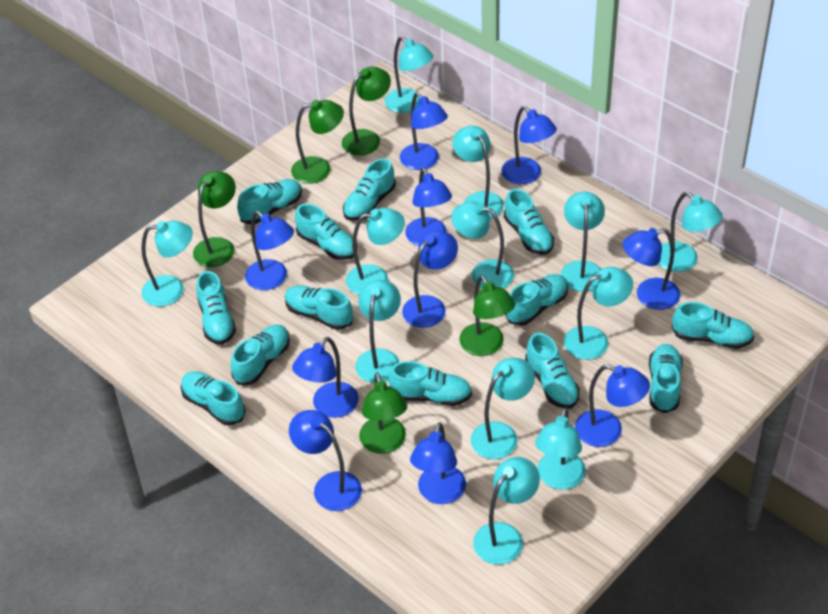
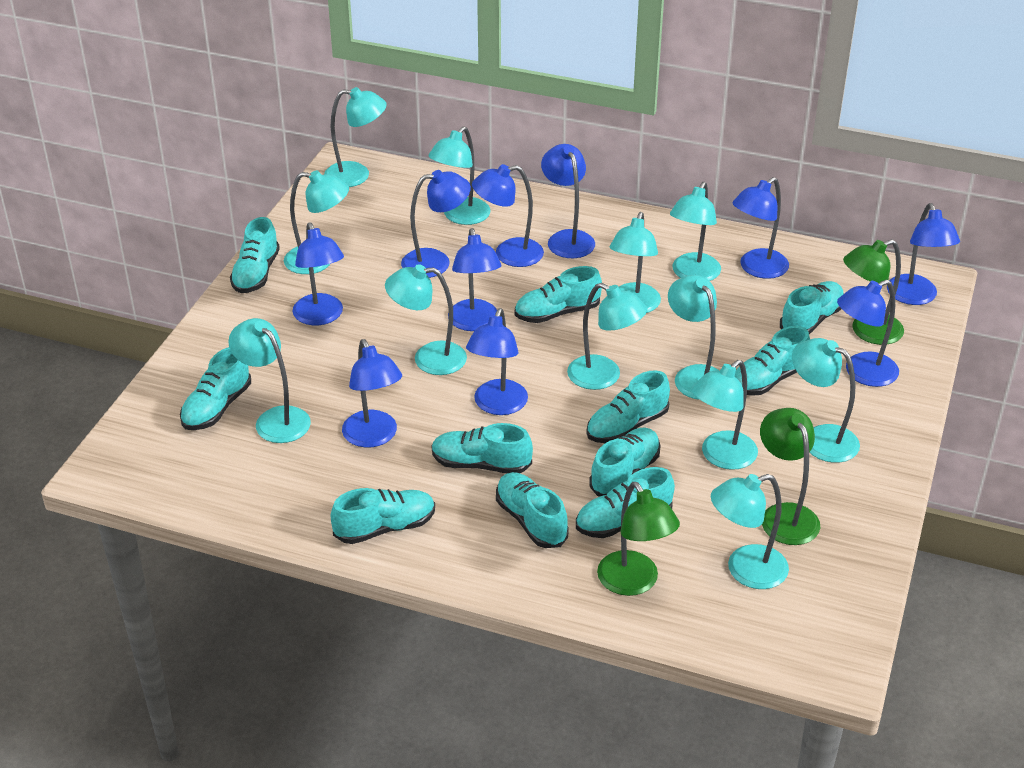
green lamp: [193,171,236,267] [291,100,344,184] [342,67,391,156] [359,373,407,454] [459,276,515,356] = 5 -> [597,482,680,596] [760,408,820,545] [843,239,904,345] = 3
turquoise shoe: [181,371,246,426] [196,271,236,345] [231,324,290,385] [237,179,302,225] [285,285,353,330] [295,204,357,260] [343,158,396,221] [388,361,472,406] [504,189,554,255] [506,274,568,326] [525,333,580,409] [649,344,683,413] [671,302,754,349] = 13 -> [180,347,251,430] [230,217,280,293] [331,488,435,544] [432,423,533,474] [496,472,569,548] [514,266,602,323] [576,467,675,538] [586,370,670,443] [589,427,661,496] [735,326,810,396] [780,281,844,334] = 11

